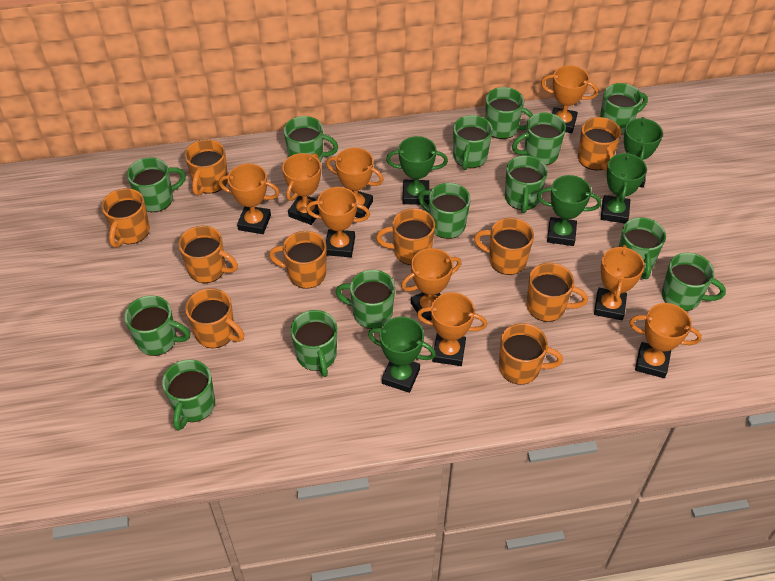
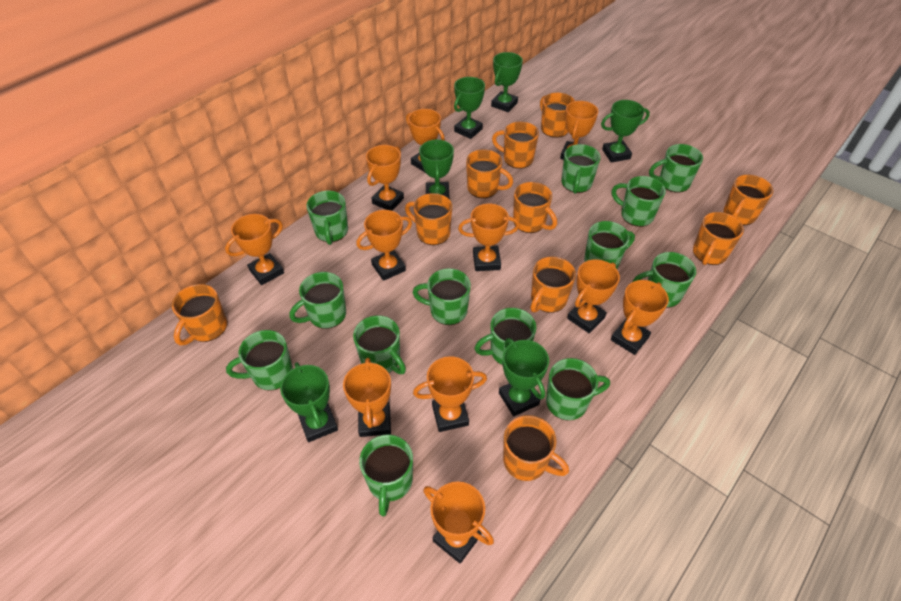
green mug: [124,295,190,356] [127,157,186,212] [162,359,215,431] [284,116,338,163] [290,310,337,377] [335,270,395,329] [418,183,471,239] [453,115,493,170] [485,87,533,139] [505,155,548,213] [512,113,566,165] [600,83,648,135] [619,217,666,279] [662,253,726,311] = 14 -> [226,330,293,391] [289,272,346,329] [306,191,348,245] [353,315,406,374] [359,434,413,516] [412,268,471,325] [474,308,536,365] [546,358,610,421] [561,144,601,194] [584,221,635,269] [612,176,666,227] [632,252,696,308] [649,144,703,193] = 13
green trophy: [368,317,436,393] [386,136,448,205] [537,175,601,246] [601,152,647,223] [624,117,663,187] = 5 -> [280,362,338,442] [419,139,454,199] [454,77,485,139] [491,52,523,112] [499,338,549,416] [601,100,650,163] = 6
orange trophy: [219,163,280,234] [282,153,321,225] [306,187,370,257] [326,148,384,218] [401,248,461,321] [417,292,487,366] [541,65,598,133] [594,245,645,320] [629,303,702,378] = 9 -> [225,214,284,285] [343,358,391,437] [356,210,412,281] [366,145,404,211] [406,109,445,173] [413,356,487,432] [423,481,494,564] [458,204,520,271] [560,101,598,160] [567,260,620,334] [611,280,669,355] = 11

